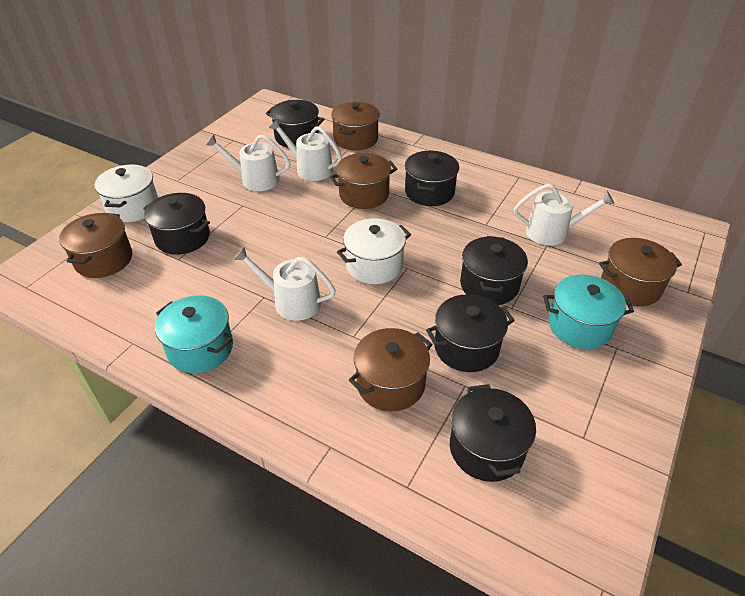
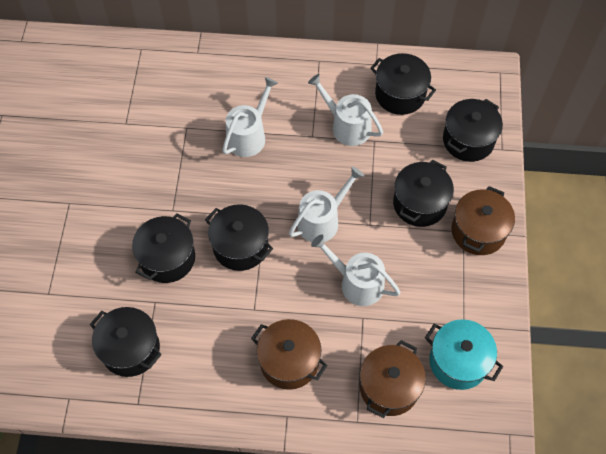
brown pot: [59,213,132,278] [330,153,397,209] [331,102,380,150] [349,328,433,411] [599,238,682,307] = 5 -> [251,319,328,390] [360,340,426,418] [451,186,515,255] = 3
turquoise pot: [155,295,233,373] [543,275,634,349] = 2 -> [425,319,503,390] = 1
white pot: [95,165,158,222] [337,218,411,284] = 2 -> none = 0

